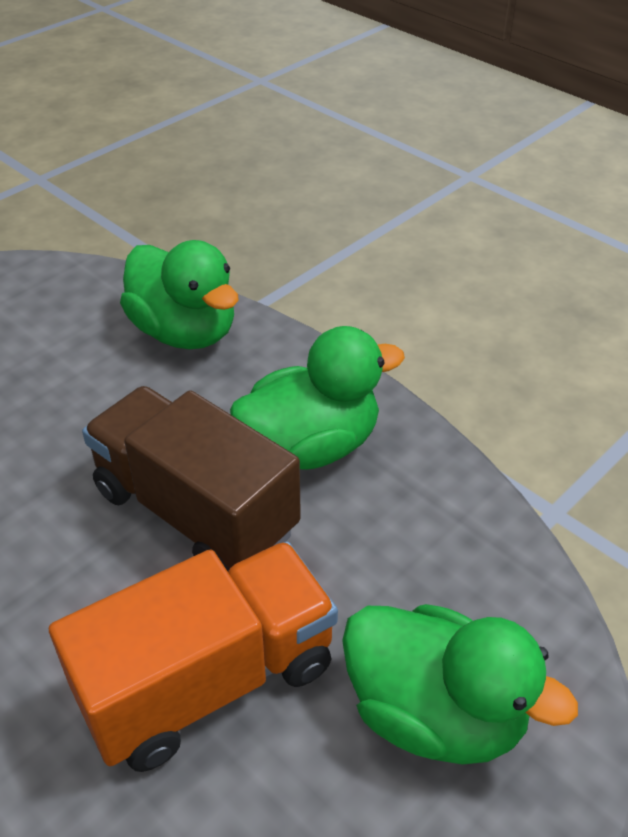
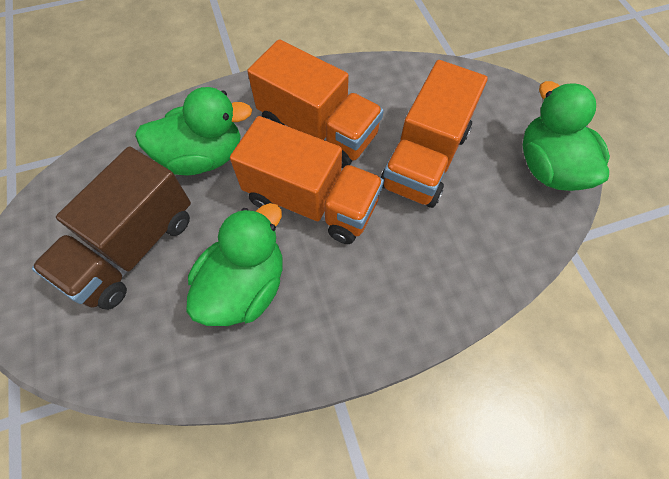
orange truck: [49,541,338,772] = 1 -> [230,116,384,244] [247,39,384,168] [380,60,488,208] = 3

